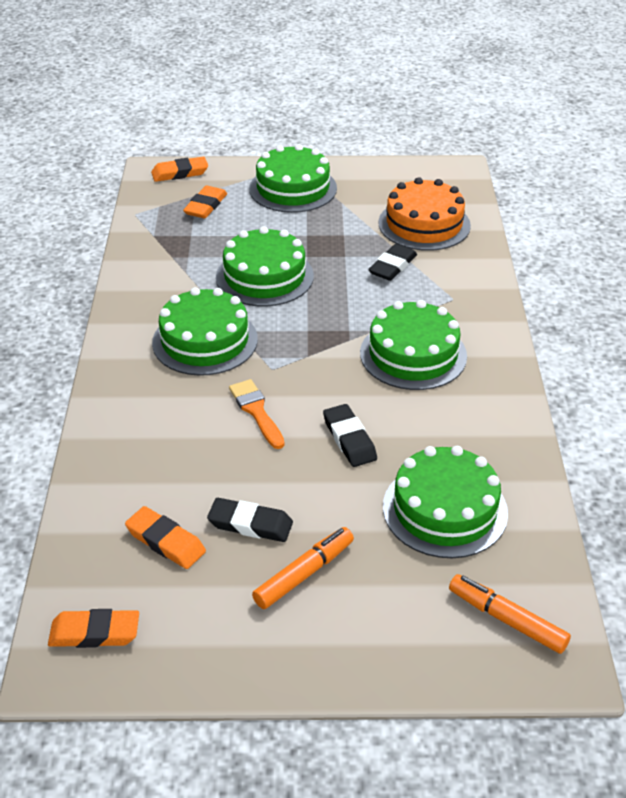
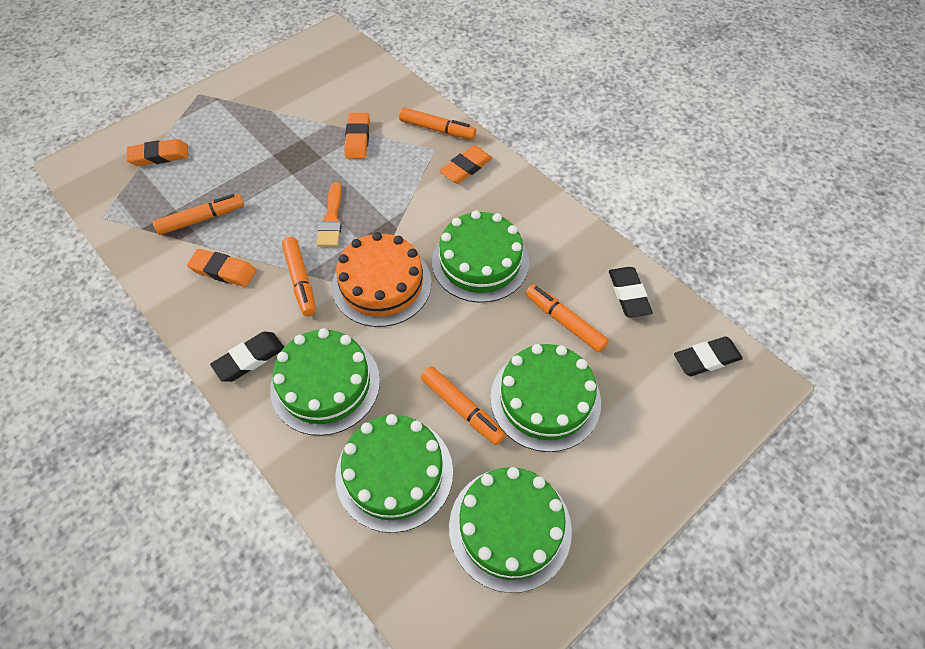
orange marker: [252,527,354,609] [449,574,571,654] = 2 -> [153,194,244,235] [282,237,316,316] [399,107,476,140] [421,366,506,445] [526,284,609,352] = 5

